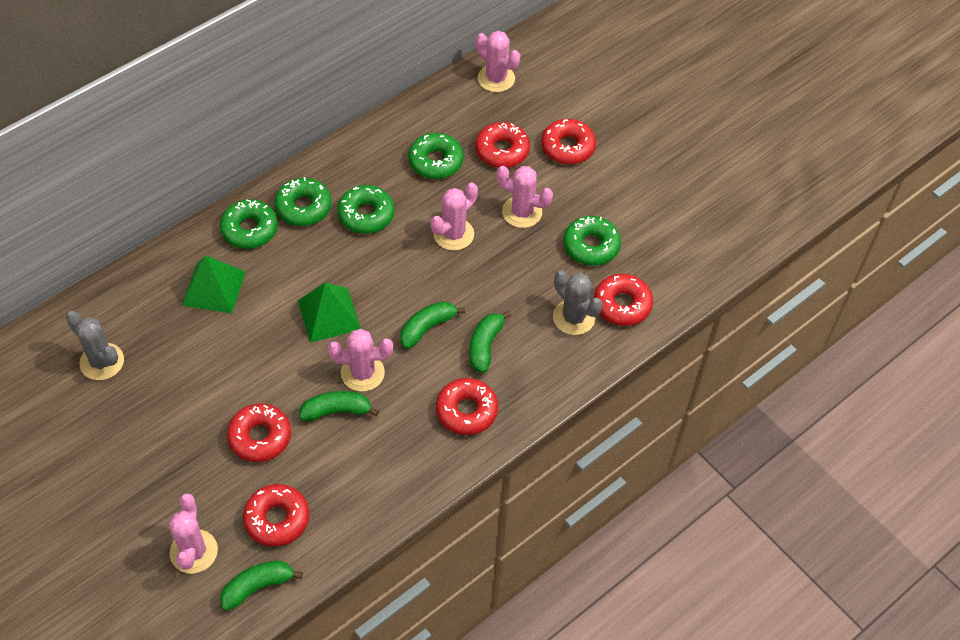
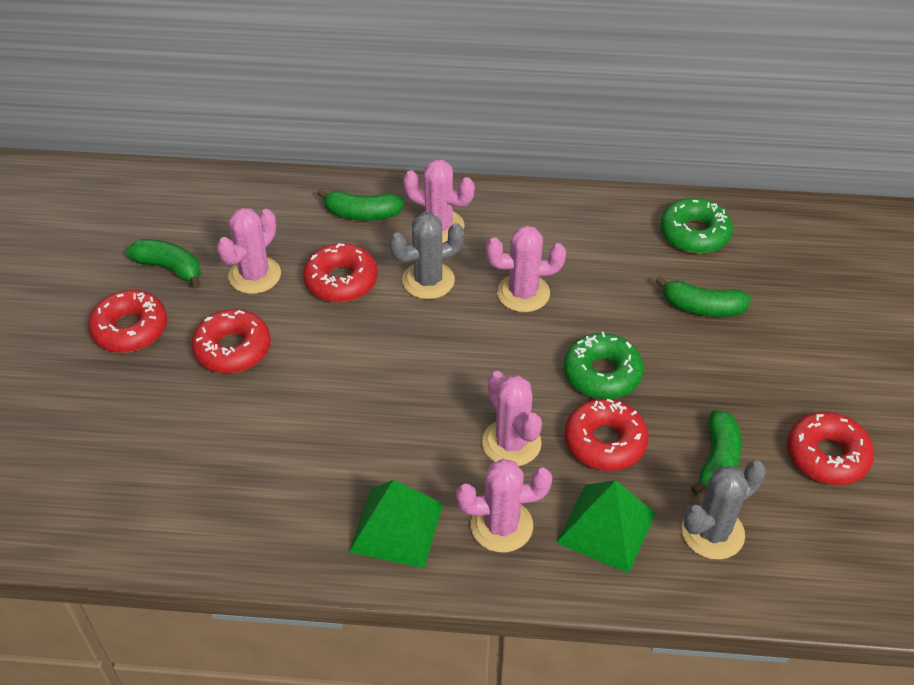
green donut: [220,199,278,249] [274,177,332,226] [337,185,394,234] [408,133,464,179] [563,216,621,266] = 5 -> [564,332,644,399] [660,198,733,254] = 2
red donut: [227,404,291,462] [243,484,309,547] [436,378,498,435] [475,122,530,168] [541,119,596,165] [594,274,653,326] = 6 -> [88,290,167,353] [191,309,271,374] [303,243,378,302] [564,398,649,471] [787,412,874,485] = 5

